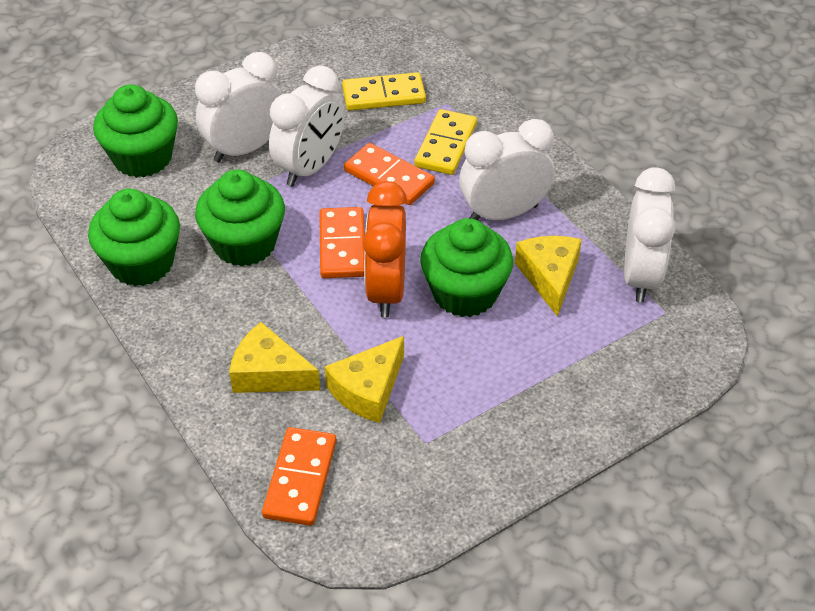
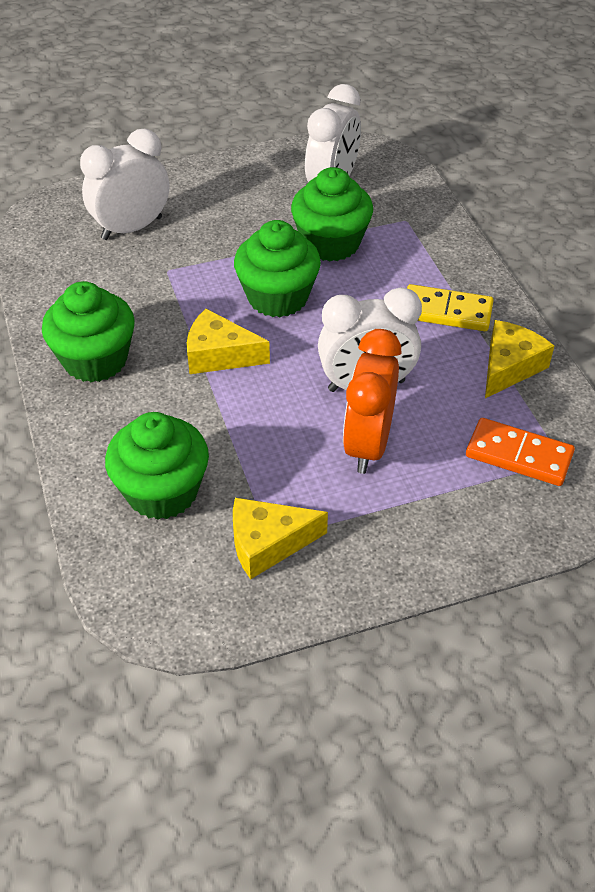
orange domino: [262,427,336,526] [320,207,365,278] [344,143,435,205] = 3 -> [466,418,575,486] = 1
white clock: [195,52,282,162] [269,65,345,186] [459,119,554,220] [624,168,675,302] = 4 -> [80,129,170,240] [305,84,361,182] [318,287,422,392] = 3
yellow domino: [342,72,426,111] [414,109,477,175] = 2 -> [407,284,494,331] = 1

